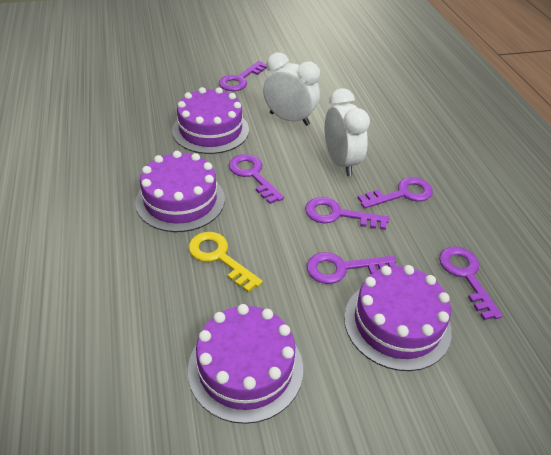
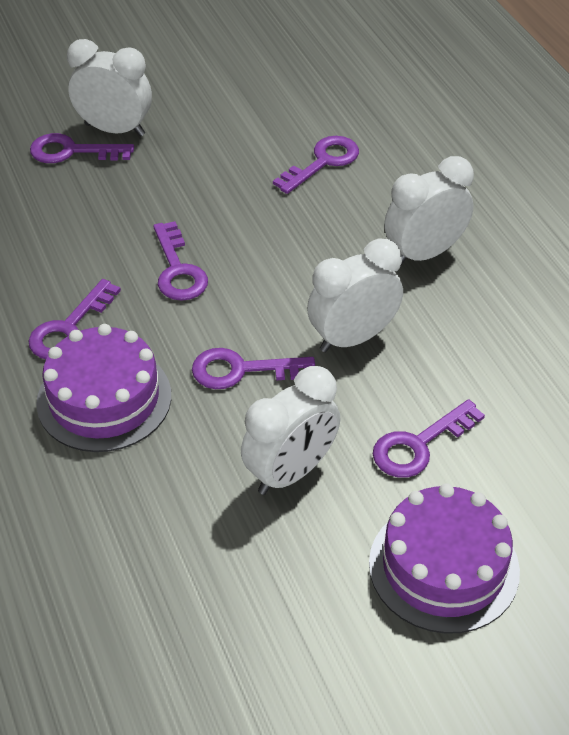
purple cake: [135,151,225,232] [172,87,249,154] [188,304,303,424] [344,265,452,371] = 4 -> [36,324,171,452] [369,483,520,634] = 2
white clock: [263,52,320,126] [325,88,370,176] = 2 -> [67,39,152,137] [241,366,340,495] [307,239,403,352] [384,156,474,265] = 4
yellow key: [189,232,263,292] = 1 -> none = 0

